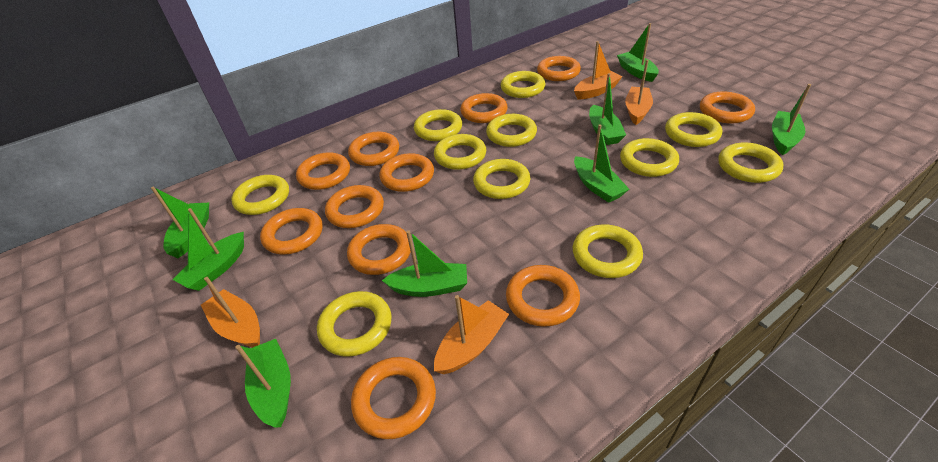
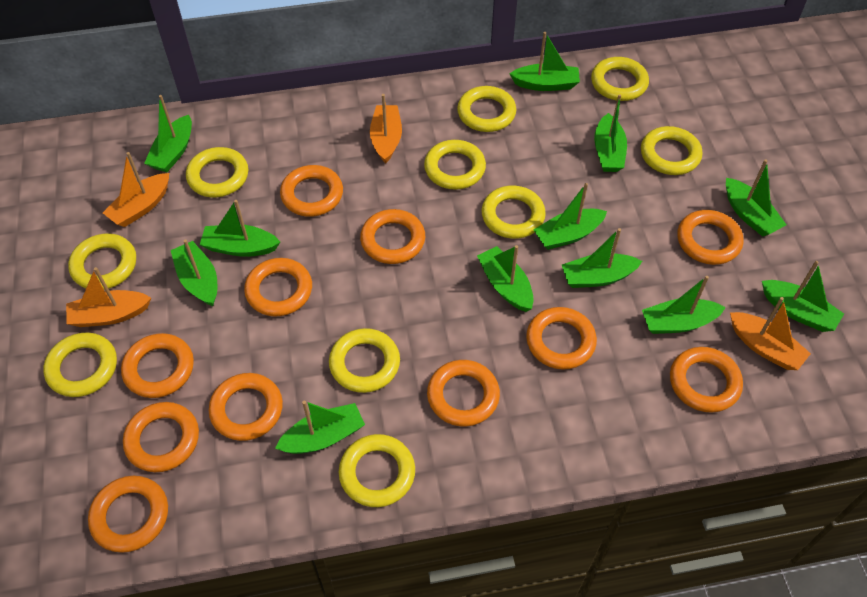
green boat: [151,186,209,258] [172,208,244,291] [235,339,291,427] [382,230,467,297] [574,124,629,203] [589,73,626,145] [617,23,659,82] [772,84,811,155] = 8 -> [144,95,192,172] [171,239,217,306] [200,200,280,257] [275,401,365,454] [477,245,534,312] [510,32,580,91] [533,183,607,250] [562,228,642,288] [594,94,627,172] [642,276,726,334] [726,159,786,237] [762,261,844,332] = 12
yellow ring: [231,175,289,215] [317,291,391,357] [414,109,462,141] [434,134,486,170] [473,159,530,199] [486,114,537,147] [501,71,546,98] [573,224,643,278] [620,138,679,177] [665,112,722,147] [718,143,783,183] = 11 -> [43,333,117,397] [68,233,136,290] [186,147,248,197] [329,328,400,393] [339,434,415,507] [424,140,486,190] [457,86,516,132] [481,185,546,239] [591,57,649,101] [641,126,702,175] = 10

